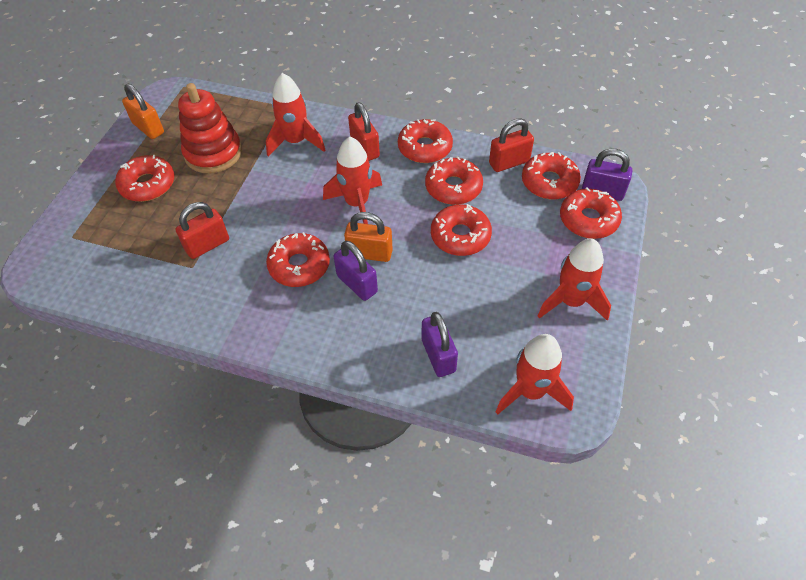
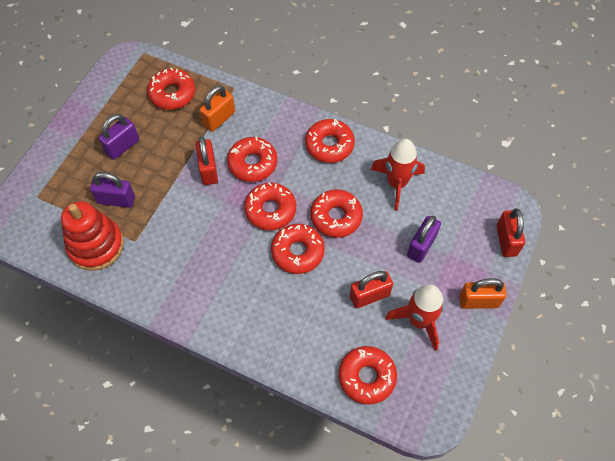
red rocket: [266,73,325,157] [323,137,382,224] [496,334,574,415] [538,239,611,321] = 4 -> [371,139,425,211] [385,284,444,351] = 2

